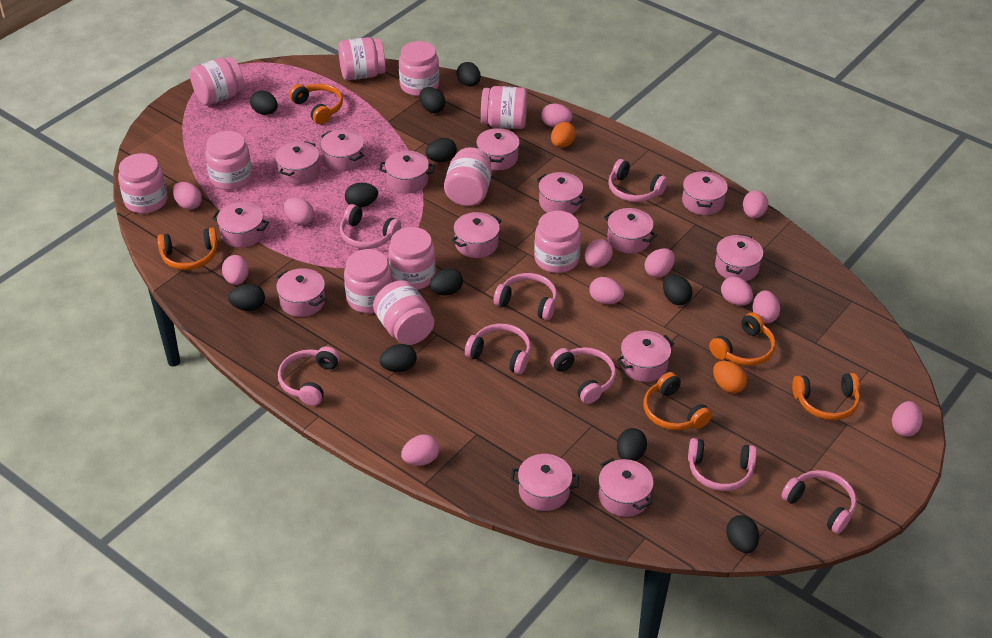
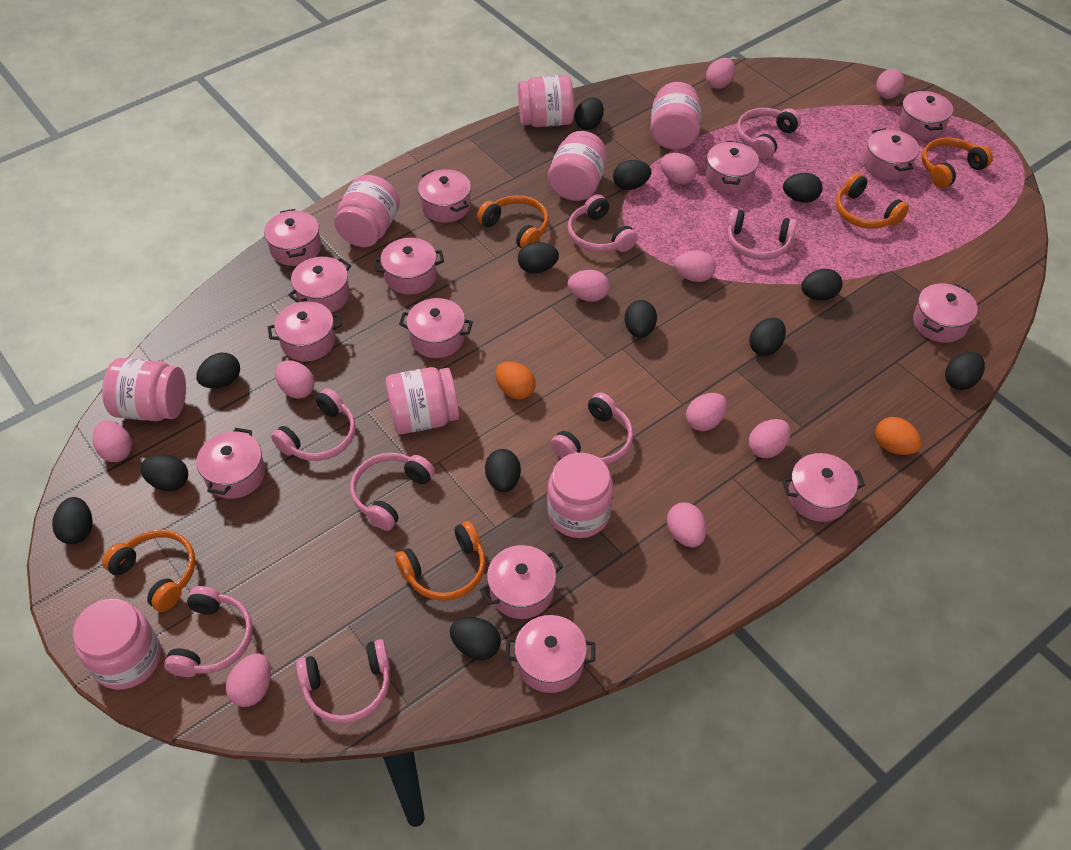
black egg: [228,284,265,311] [250,90,278,115] [345,183,378,208] [379,344,417,372] [419,87,446,113] [426,138,457,162] [430,268,463,295] [456,62,481,87] [617,428,647,461] [663,274,692,305] [726,515,759,553] = 11 -> [52,497,92,544] [140,454,188,491] [196,353,240,388] [450,617,501,660] [485,449,521,492] [518,242,559,274] [575,97,604,130] [613,160,651,190] [625,300,657,338] [749,318,786,356] [783,173,823,203] [801,269,842,301] [945,352,985,390] = 13
pink egg: [173,182,202,210] [222,255,249,285] [284,197,314,225] [401,434,439,466] [541,103,572,127] [585,239,613,268] [589,277,624,304] [645,248,675,278] [721,277,753,306] [743,190,768,218] [752,290,780,323] [892,401,923,437] = 12 -> [93,420,132,462] [226,653,271,707] [275,360,315,399] [567,270,610,302] [660,153,697,184] [667,503,707,547] [674,250,716,282] [686,393,727,431] [706,58,735,89] [749,419,791,458] [876,69,905,99] = 11
pink jar: [118,153,168,214] [190,57,244,106] [205,131,252,190] [338,37,386,80] [344,249,392,313] [373,280,434,345] [388,227,436,290] [399,41,439,96] [444,147,492,206] [481,86,527,129] [534,211,581,273] = 11 -> [73,598,161,690] [102,358,186,421] [334,175,400,247] [386,367,459,434] [518,75,574,127] [547,453,613,538] [548,131,606,201] [651,82,701,150] = 8

